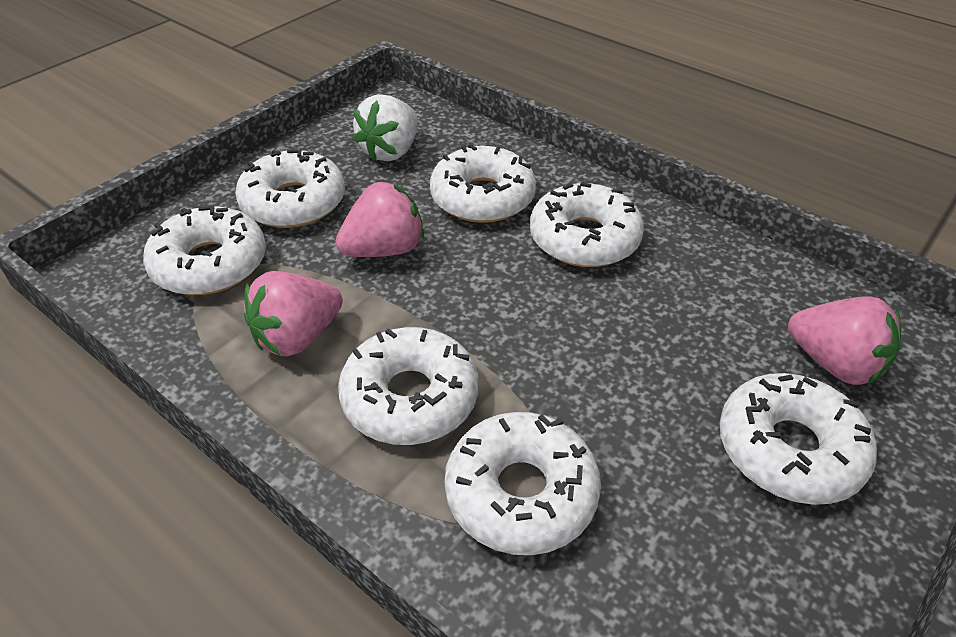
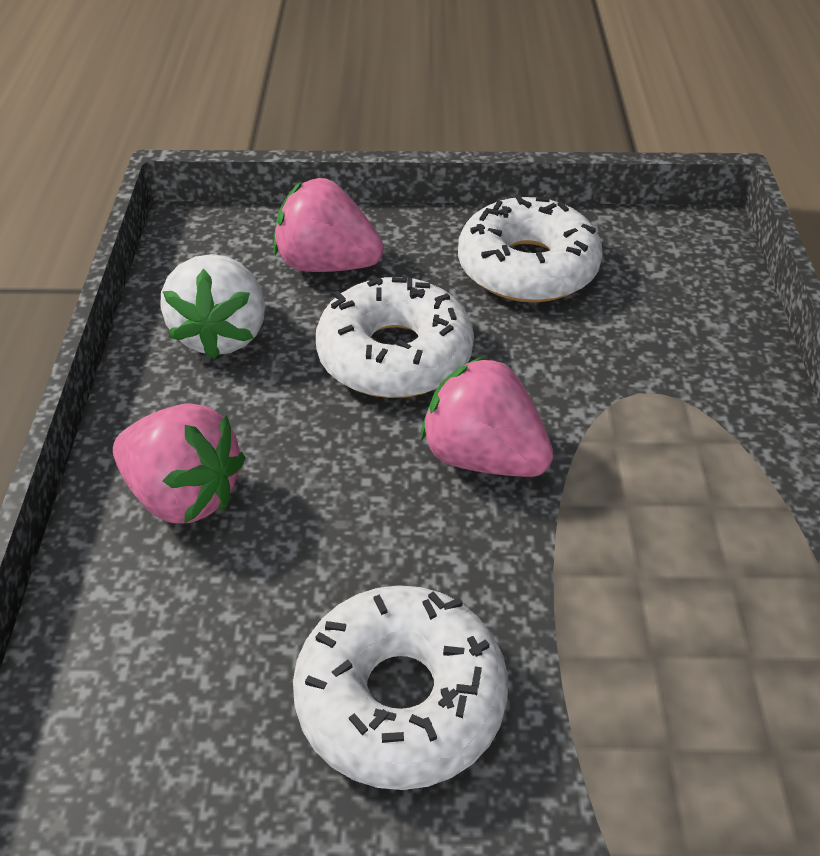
white donut: [143,206,266,295] [235,149,345,228] [338,327,478,445] [430,144,536,223] [445,412,601,555] [530,182,644,267] [720,373,877,505] = 7 -> [293,585,508,790] [316,275,474,398] [458,195,603,303] = 3

